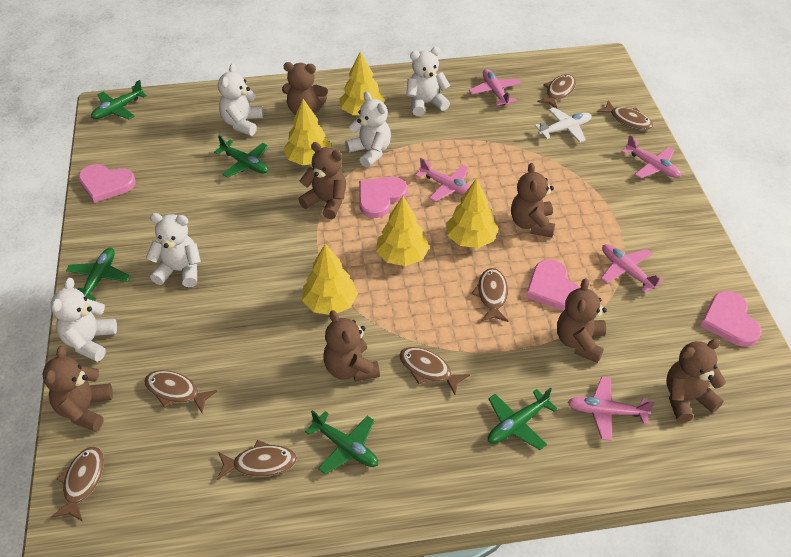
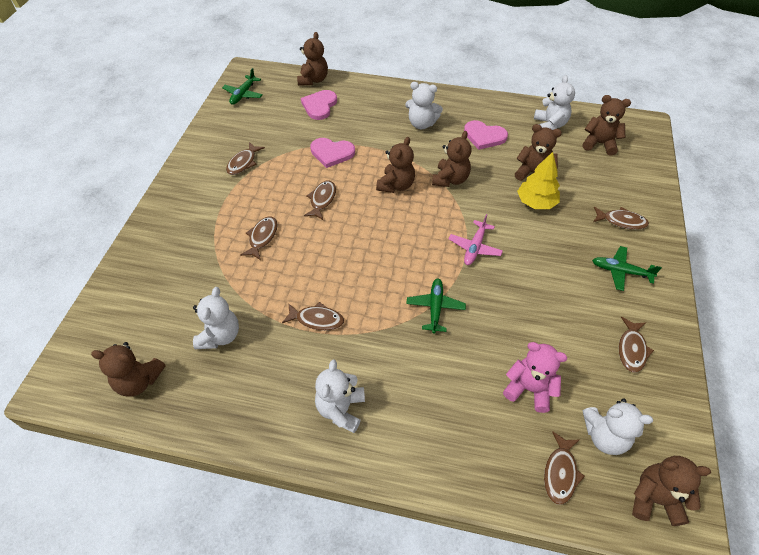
green plane: [66,248,131,301] [91,80,147,119] [214,135,268,178] [305,410,378,474] [488,388,557,450] = 5 -> [222,68,263,105] [406,278,466,334] [592,246,662,291] = 3
pink heart: [78,164,136,203] [359,177,408,218] [526,259,580,310] [700,291,761,347] = 4 -> [301,90,337,120] [310,138,355,168] [464,120,508,150] = 3
pink plane: [415,158,470,202] [469,69,521,106] [567,376,654,441] [601,244,663,293] [622,135,681,178] = 5 -> [449,214,503,265] = 1
pink teddy bear: none = 0 -> [503,342,568,413] = 1
white plane: [535,107,592,142] = 1 -> none = 0
yellow tree: [283,99,331,165] [302,243,358,315] [339,51,385,115] [376,196,430,266] [446,178,499,248] = 5 -> [517,152,560,209] = 1

